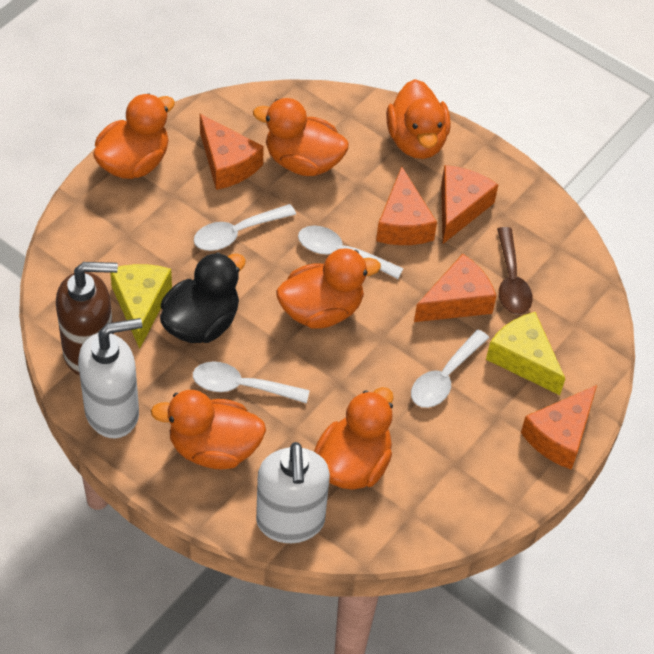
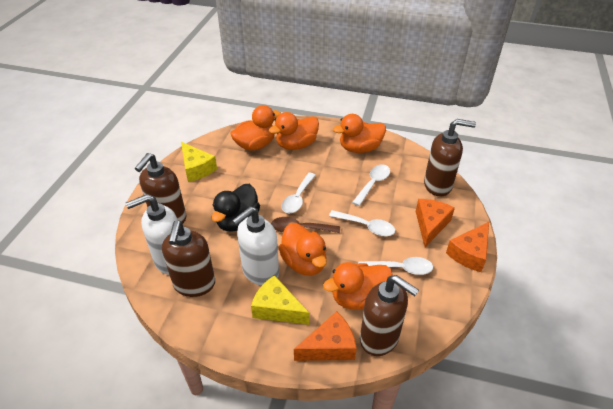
brown soap dispenser: [56,262,118,376] = 1 -> [135,153,187,224] [162,221,215,297] [360,275,419,356] [424,119,476,196] = 4
orange cheese: [200,114,264,190] [376,166,437,245] [414,254,496,322] [441,165,498,244] [521,385,597,470] = 5 -> [294,311,357,361] [416,199,455,247] [446,222,489,272] = 3
orange duck: [94,93,175,179] [151,390,266,469] [253,98,349,176] [276,248,381,329] [314,387,394,490] [386,79,451,159] = 6 -> [230,105,281,151] [269,112,319,150] [279,223,327,276] [323,262,393,310] [333,114,386,153] = 5

